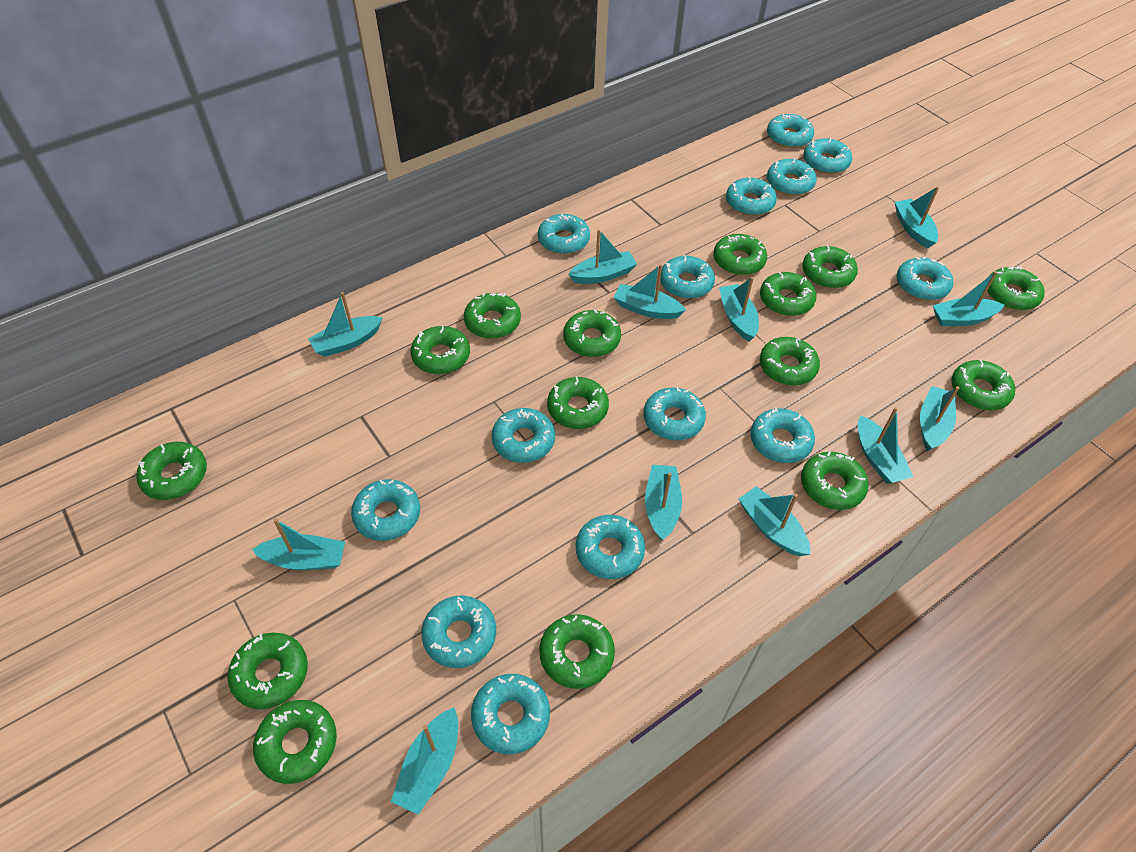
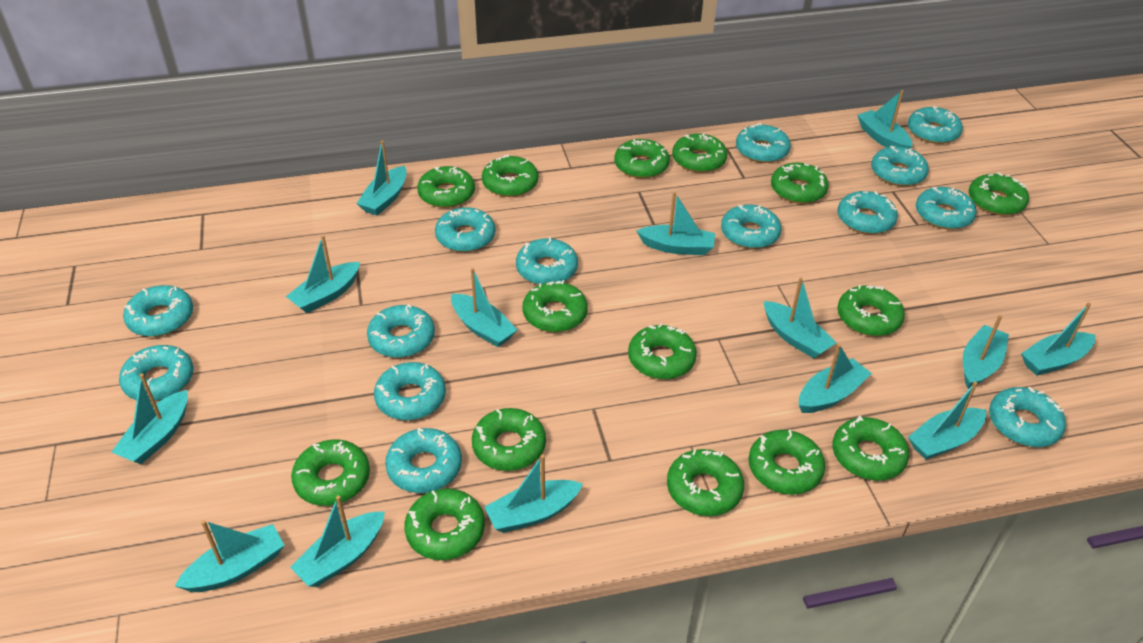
turquoise boat: [252,518,345,570] [308,292,383,357] [391,707,458,814] [568,229,637,284] [613,264,686,319] [645,465,682,540] [719,277,759,341] [739,486,811,556] [858,407,913,484] [895,186,939,248] [920,386,959,451] [933,271,1005,326] = 12 -> [112,373,188,464] [175,520,285,592] [286,235,360,313] [290,496,385,587] [356,140,407,215] [451,268,517,347] [484,455,583,533] [637,192,715,255] [764,277,837,359] [799,344,872,413] [857,90,912,149] [908,381,986,460] [963,315,1009,389] [1021,302,1095,376] = 14

